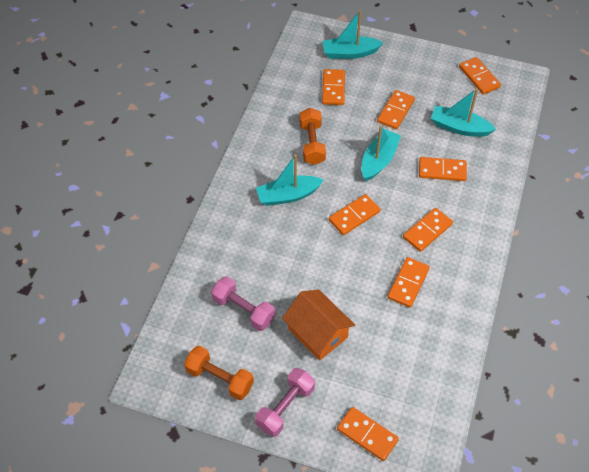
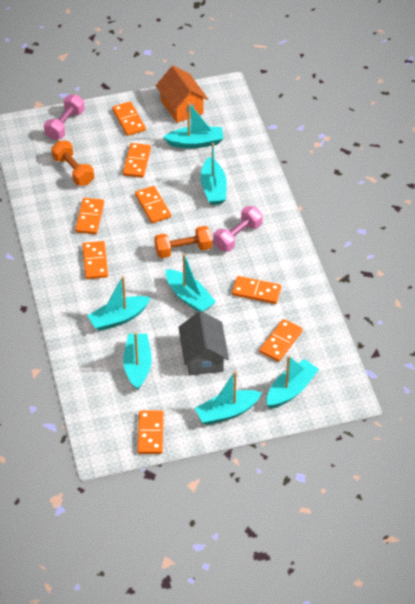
grey house: none = 0 -> [178,311,229,375] = 1
turquoise boat: [256,155,324,206] [322,10,384,59] [361,125,401,181] [431,88,496,137] = 4 -> [87,276,151,331] [123,332,152,390] [163,102,224,149] [166,253,216,312] [195,371,262,425] [200,143,227,205] [266,355,319,409] = 7

